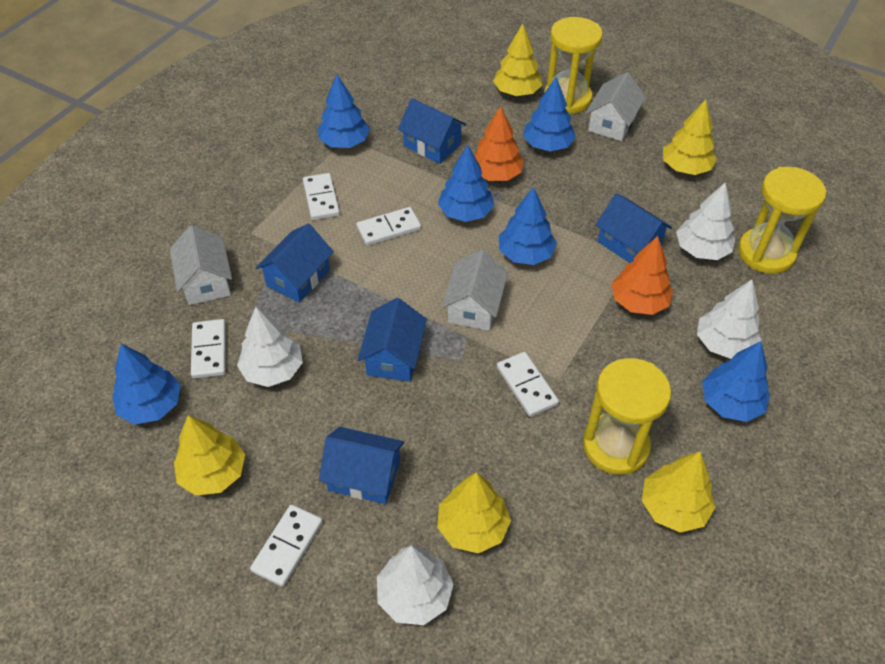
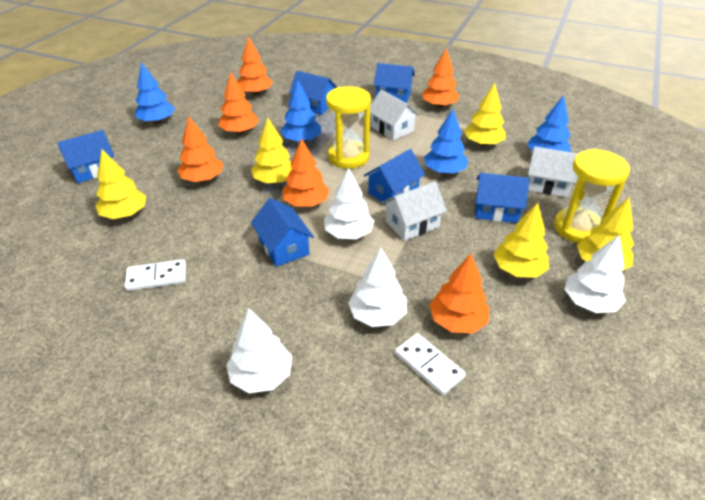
blue house: [256,223,334,303] [319,427,404,504] [358,298,427,382] [398,98,467,164] [596,193,672,263] = 5 -> [57,130,114,183] [251,198,314,267] [289,71,337,115] [364,149,425,204] [373,63,415,103] [475,173,530,223] = 6
blue tree: [112,344,181,424] [318,74,370,148] [438,145,494,222] [499,187,557,265] [523,77,576,152] [702,341,770,422] = 6 -> [135,62,175,124] [280,80,321,143] [424,109,468,174] [527,95,571,152] = 4
orange tree: [474,106,524,181] [611,236,673,315] = 2 -> [177,117,223,182] [218,72,259,134] [237,37,273,95] [282,139,329,207] [422,49,460,108] [429,254,489,333] = 6
white domino: [191,319,226,379] [250,505,323,587] [303,173,340,220] [356,207,421,246] [497,352,559,417] = 5 -> [125,259,186,291] [395,333,466,395] = 2
yellow hourglass: [544,17,603,114] [583,358,671,475] [738,167,827,274] = 3 -> [326,86,371,169] [554,149,630,243] = 2

